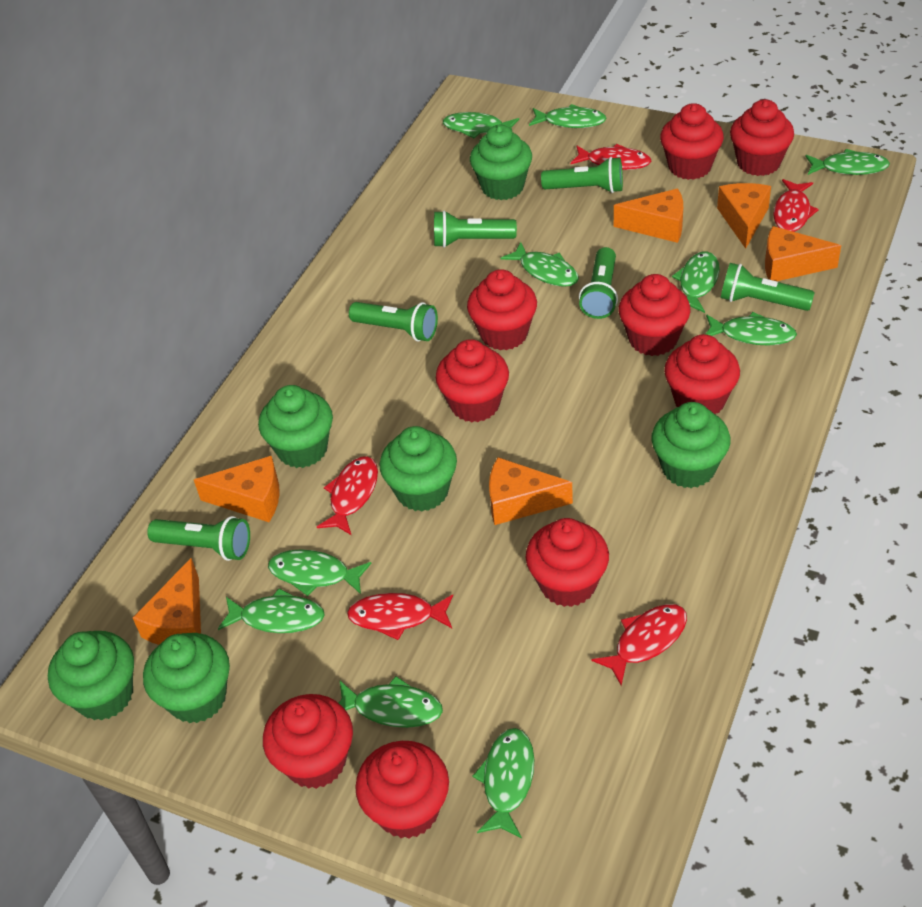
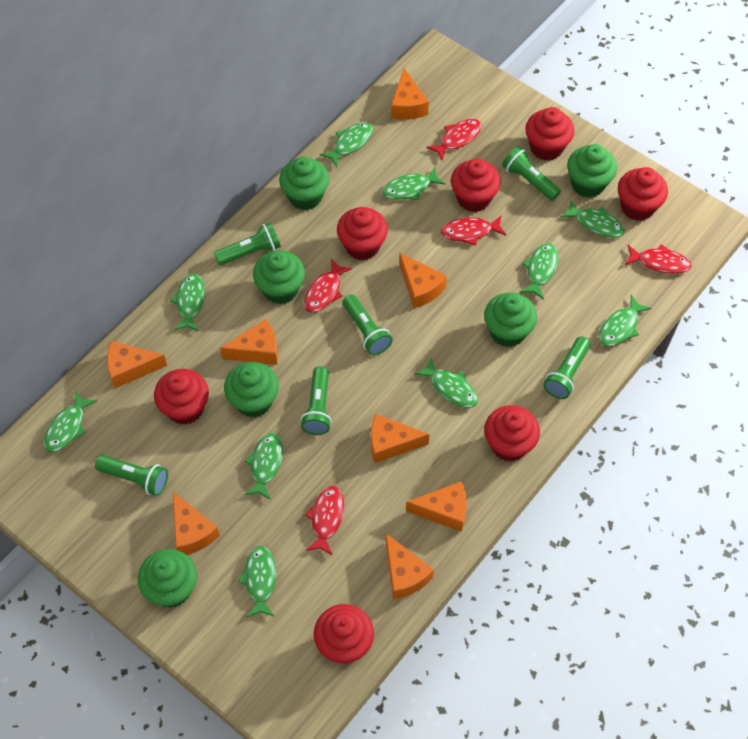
orange cheese: [133,558,201,645] [194,456,280,522] [489,457,573,525] [614,188,683,243] [717,183,771,249] [765,226,841,281] = 6 -> [107,341,167,388] [173,492,220,555] [220,319,278,365] [371,414,430,463] [386,534,434,599] [391,68,429,120] [399,252,447,308] [406,481,467,532] = 8
red cupcake: [263,694,353,789] [355,741,449,839] [436,339,509,423] [467,269,537,350] [526,518,609,607] [619,274,691,356] [660,103,724,180] [664,334,740,414] [730,99,794,176] = 9 -> [154,369,209,425] [314,604,374,663] [337,207,388,260] [451,158,501,212] [484,405,540,462] [525,107,574,161] [618,167,668,221] = 7

